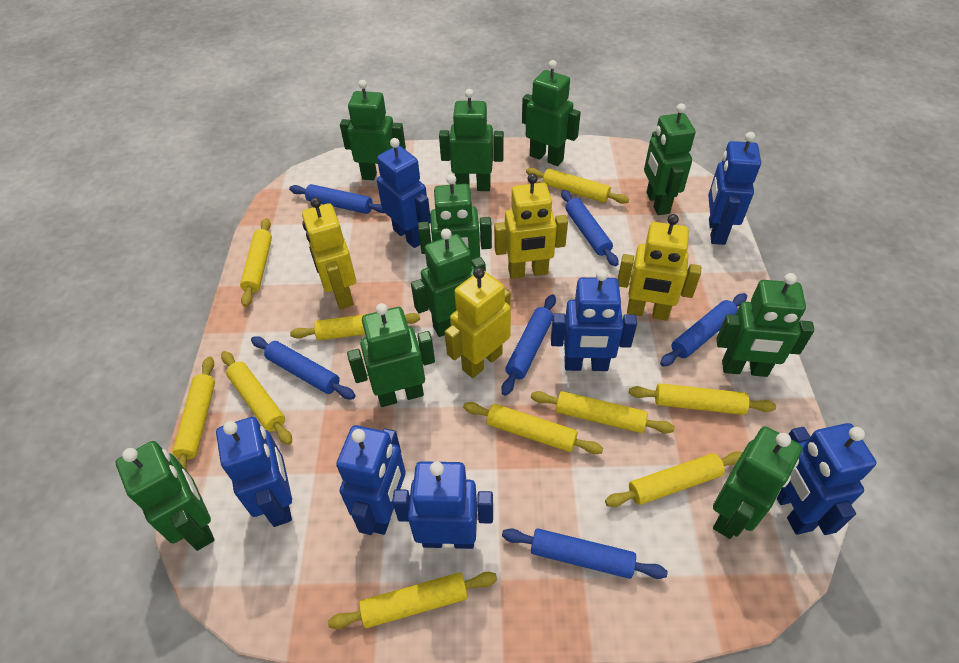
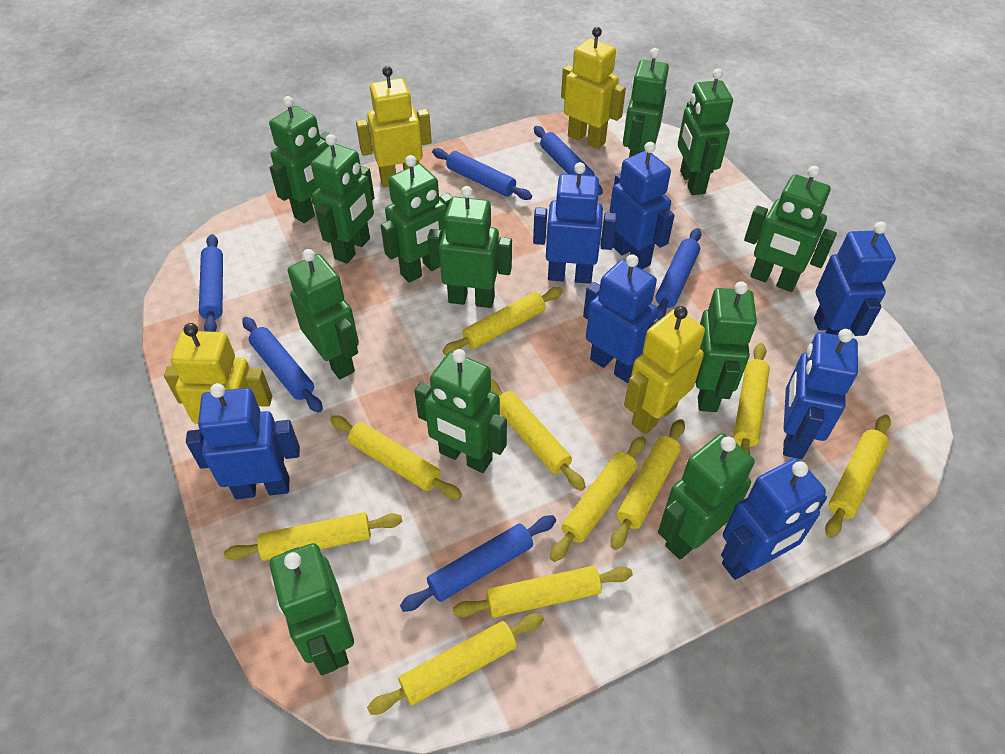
green robot: [116,441,215,551] [340,80,406,180] [347,303,435,407] [411,229,486,337] [418,174,492,260] [439,89,504,191] [522,60,581,166] [644,103,695,215] [713,426,802,539] [716,273,814,377] = 10 -> [269,96,330,223] [269,543,354,675] [288,249,359,379] [311,134,375,264] [380,155,453,283] [414,349,507,473] [428,186,512,308] [623,48,669,157] [658,433,755,560] [678,69,733,195] [696,281,757,412] [744,166,837,292] = 12

